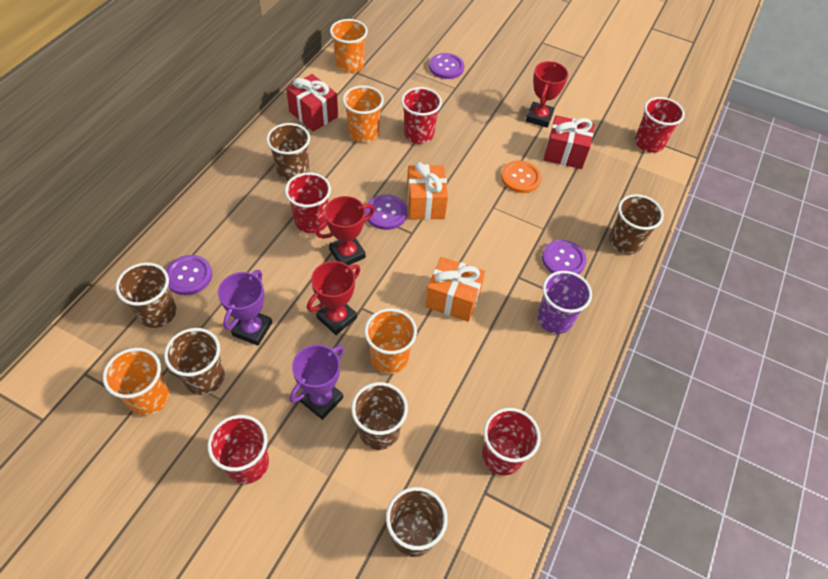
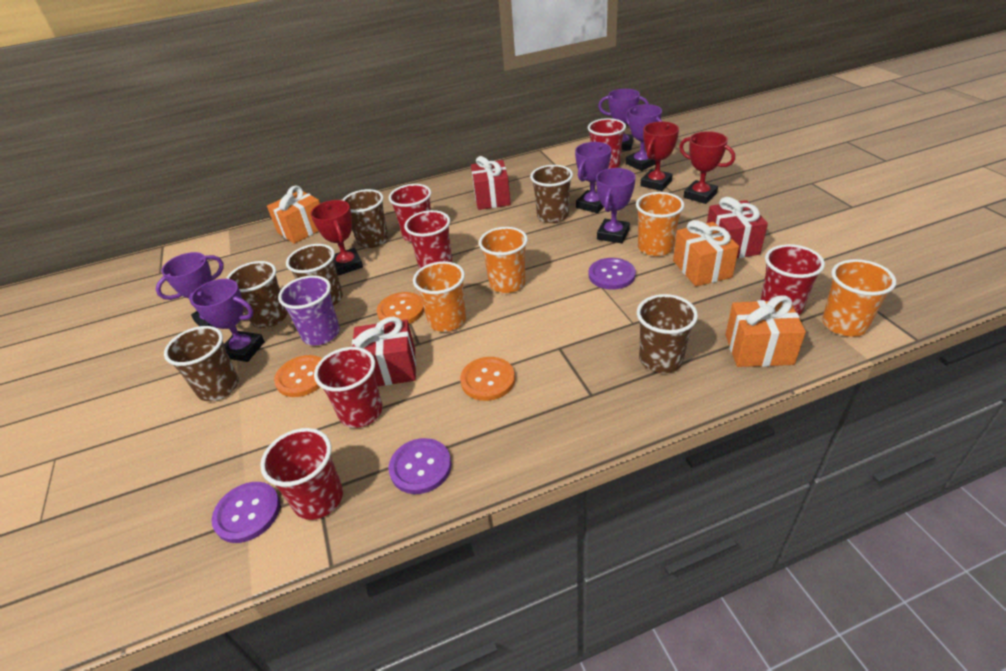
orange button: [501,161,542,193] = 1 -> [274,355,322,397] [377,292,424,324] [460,357,515,401] = 3
orange gift: [407,162,448,220] [425,257,485,322] = 2 -> [267,185,320,244] [673,220,739,287] [725,295,806,367] = 3
purple button: [166,255,212,295] [365,194,407,230] [429,53,464,79] [542,240,586,275] = 4 -> [212,482,280,543] [389,438,452,494] [589,258,636,290] = 3
purple trophy: [218,270,272,346] [290,345,344,420] = 2 -> [156,252,224,328] [189,279,265,362] [575,142,612,213] [596,168,636,243] [598,89,649,151] [625,104,663,171] = 6
red cup: [208,415,269,484] [285,172,331,233] [401,87,442,144] [482,408,541,476] [635,97,685,153] = 5 -> [260,428,343,520] [314,347,383,428] [389,184,431,242] [404,210,452,269] [588,118,626,169] [760,244,825,315] = 6
red gift: [286,74,338,132] [544,115,594,169] = 2 -> [352,317,416,386] [471,156,511,210] [707,197,768,258] = 3

